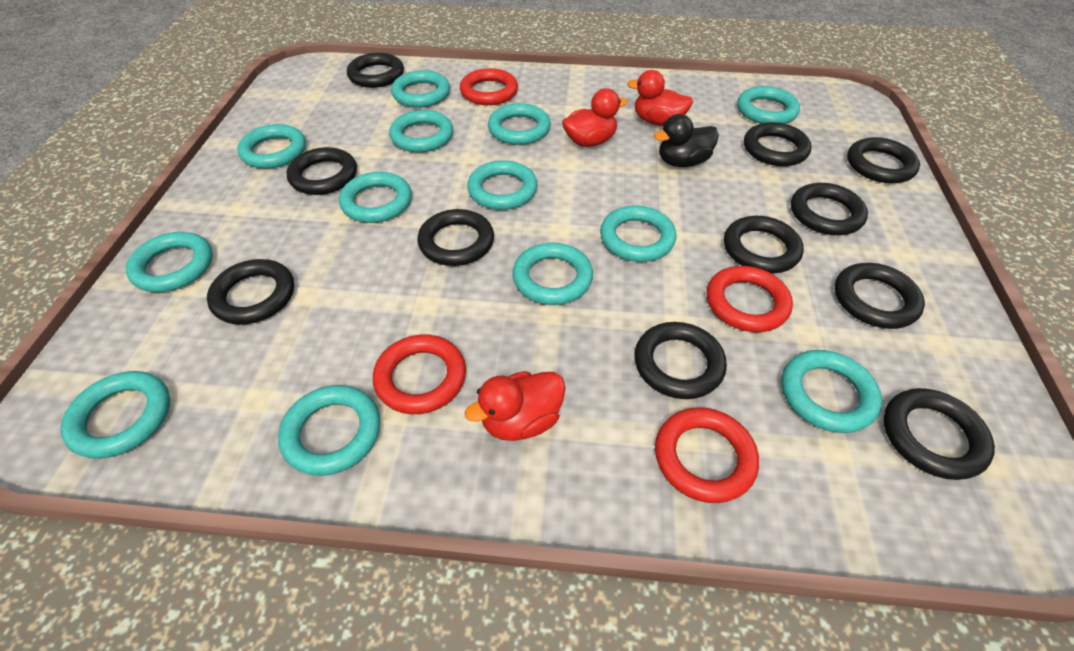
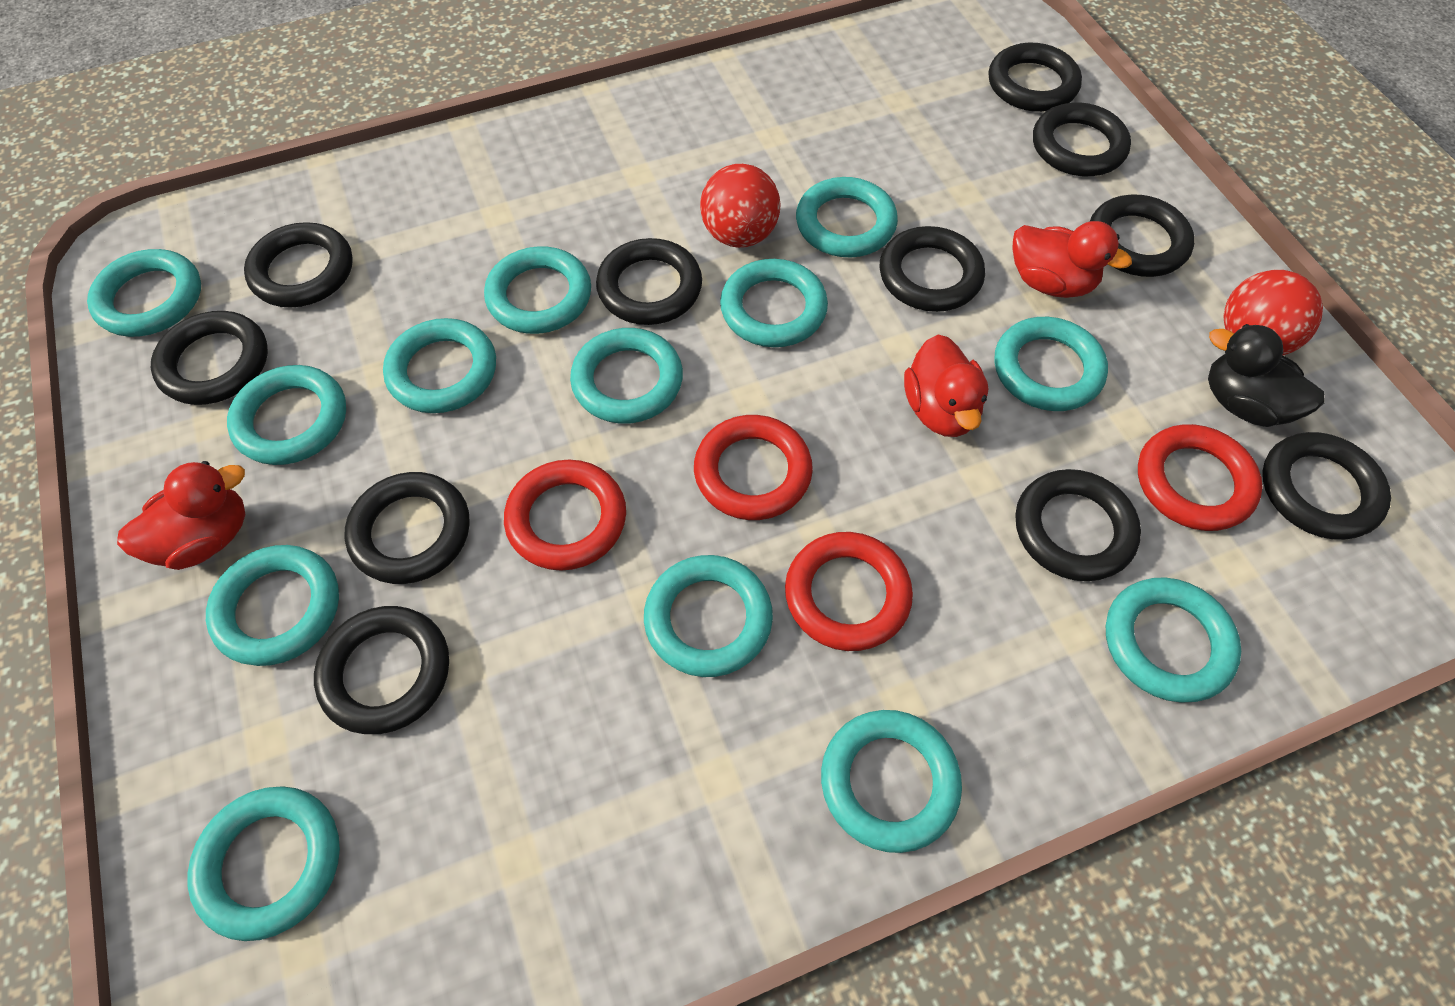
red ball: none = 0 -> [700,164,781,248] [1223,270,1323,355] = 2

